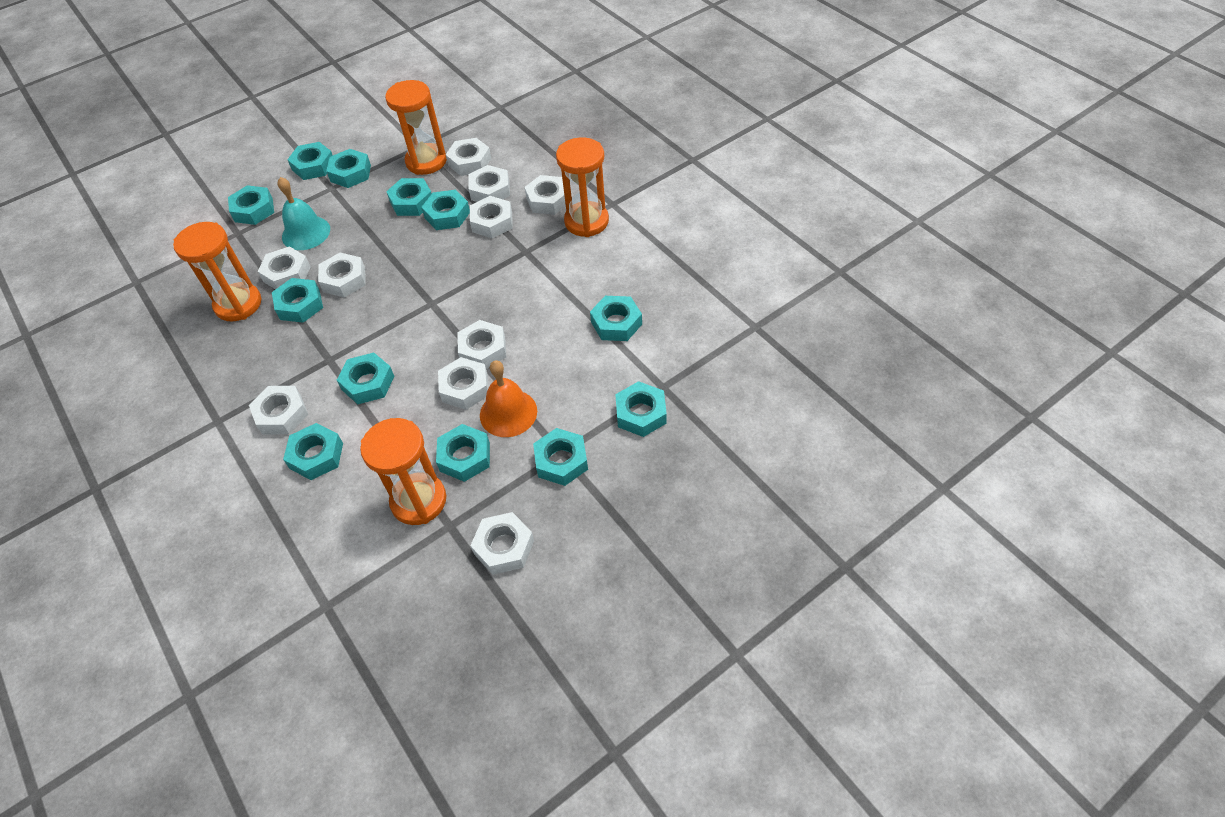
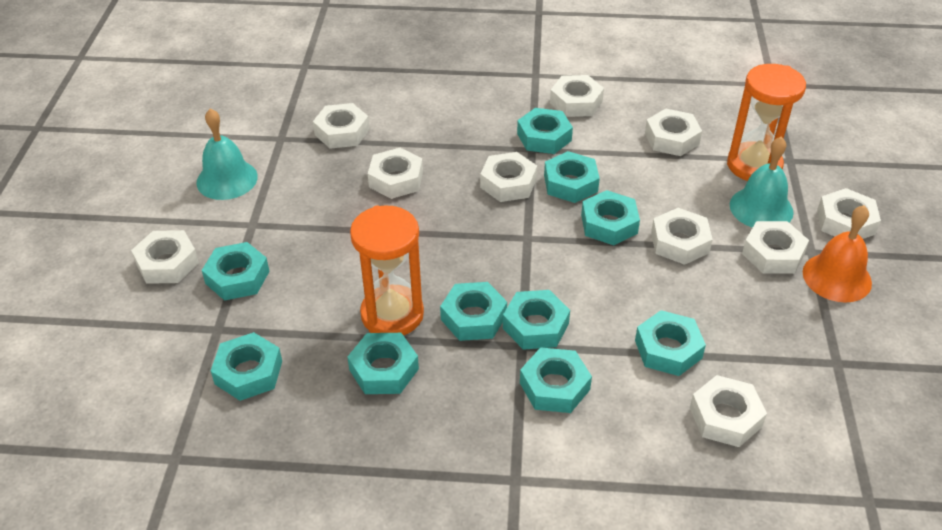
orange hourglass: [173,222,261,322] [360,418,446,525] [385,80,447,175] [556,137,609,237] = 4 -> [350,206,424,336] [727,64,806,181] = 2
turquoise bell: [278,177,330,250] = 1 -> [196,108,258,200] [730,137,794,228] = 2
turquoise nut: [228,185,274,225] [272,278,323,323] [283,423,343,480] [287,142,333,180] [326,149,371,188] [337,353,394,404] [386,178,432,216] [421,190,470,230] [436,424,490,482] [533,428,588,486] [590,296,642,341] [615,381,667,437] = 12 -> [202,242,270,301] [211,332,282,401] [347,333,419,394] [440,282,507,341] [503,290,570,350] [517,108,573,154] [520,347,592,413] [544,151,600,203] [581,190,640,245] [635,310,706,376] = 10

